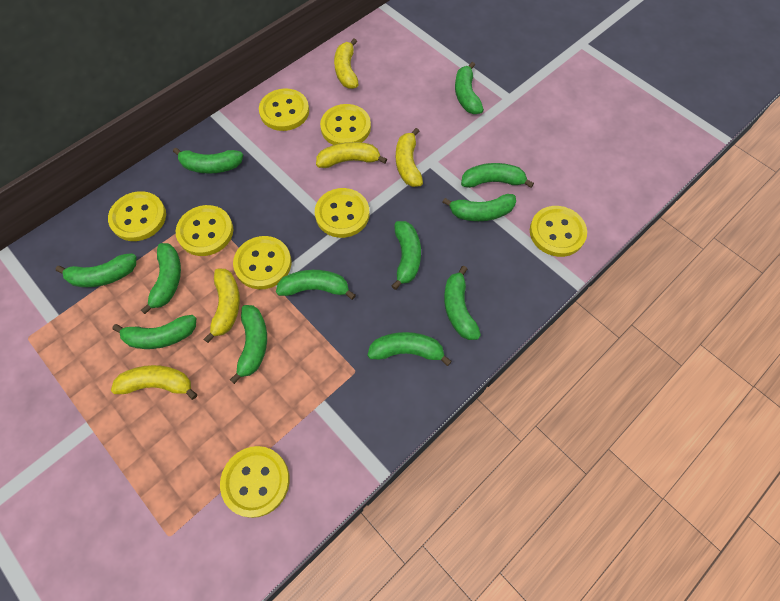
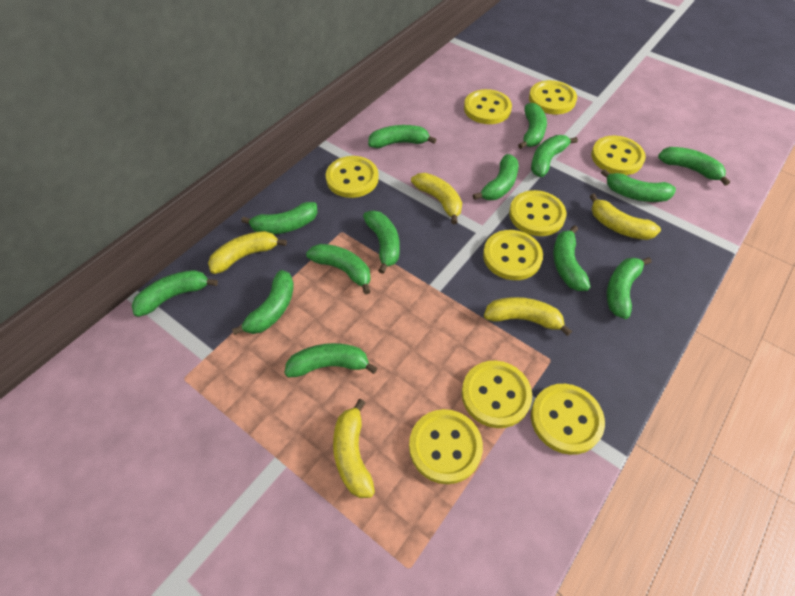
green banana: [55,253,136,287] [112,315,196,349] [141,243,181,314] [173,147,243,174] [230,305,267,384] [276,270,356,300] [368,332,452,366] [392,221,421,290] [442,194,516,221] [444,266,481,340] [455,62,484,114] [461,163,534,188] = 12 -> [132,270,218,317] [232,270,294,335] [241,202,318,234] [284,343,377,377] [306,244,371,294] [363,211,400,274] [368,125,437,148] [473,154,519,200] [518,103,547,149] [531,135,578,177] [553,225,591,291] [601,169,676,202] [607,257,651,319] [658,147,730,186] = 14
yellow button: [108,191,166,241] [176,205,233,256] [220,446,290,518] [233,236,292,289] [259,88,309,131] [315,188,369,238] [320,104,371,145] [530,206,587,257] = 8 -> [326,156,379,198] [409,409,483,484] [462,361,532,428] [464,89,512,124] [483,230,543,280] [509,190,566,236] [529,80,577,114] [531,384,605,455] [591,135,646,175] = 9

